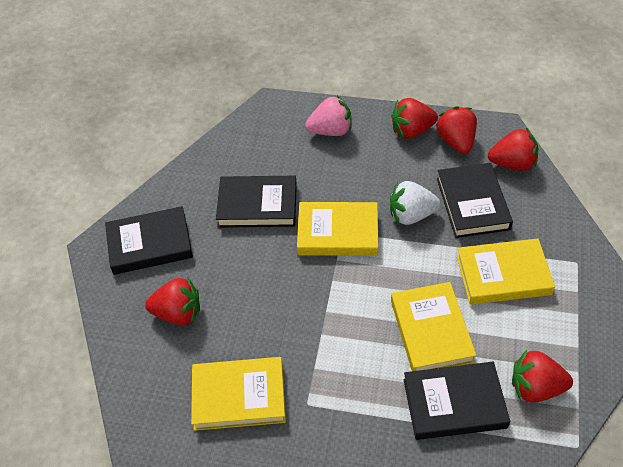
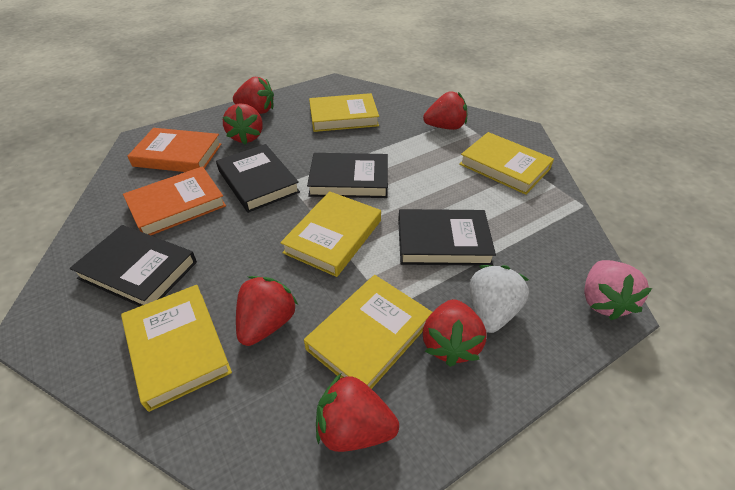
orange book: none = 0 -> [123,166,226,235] [128,128,221,172] = 2
red strawberry: [145,277,200,325] [391,98,438,139] [436,106,477,154] [488,128,538,170] [512,350,573,403] = 5 -> [223,103,263,145] [233,77,274,114] [236,276,298,346] [316,374,399,452] [423,92,467,130] [423,299,486,367] = 6
yellow book: [191,357,286,431] [297,202,378,256] [391,282,477,371] [457,238,555,305] = 4 -> [121,285,232,412] [280,191,381,277] [304,275,432,389] [309,93,379,132] [459,132,554,195] = 5

